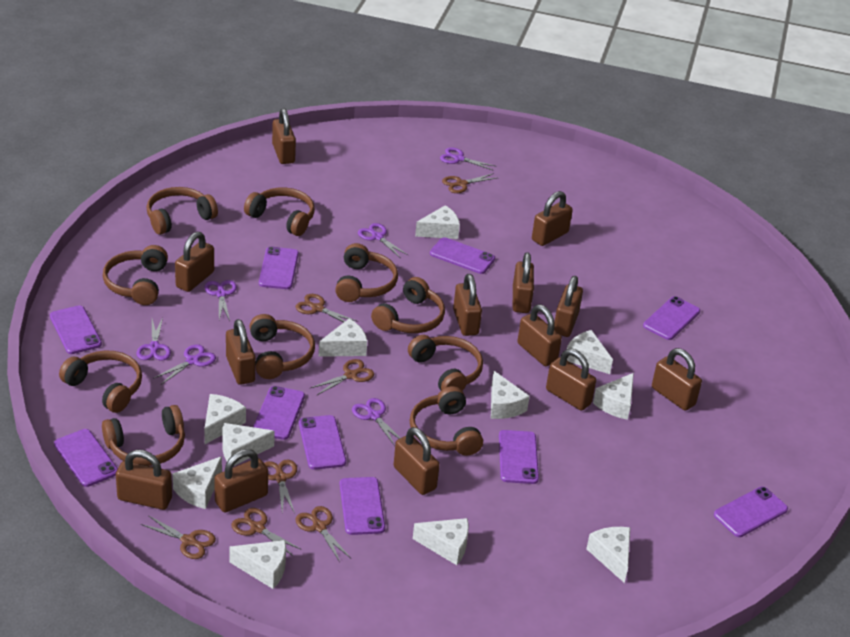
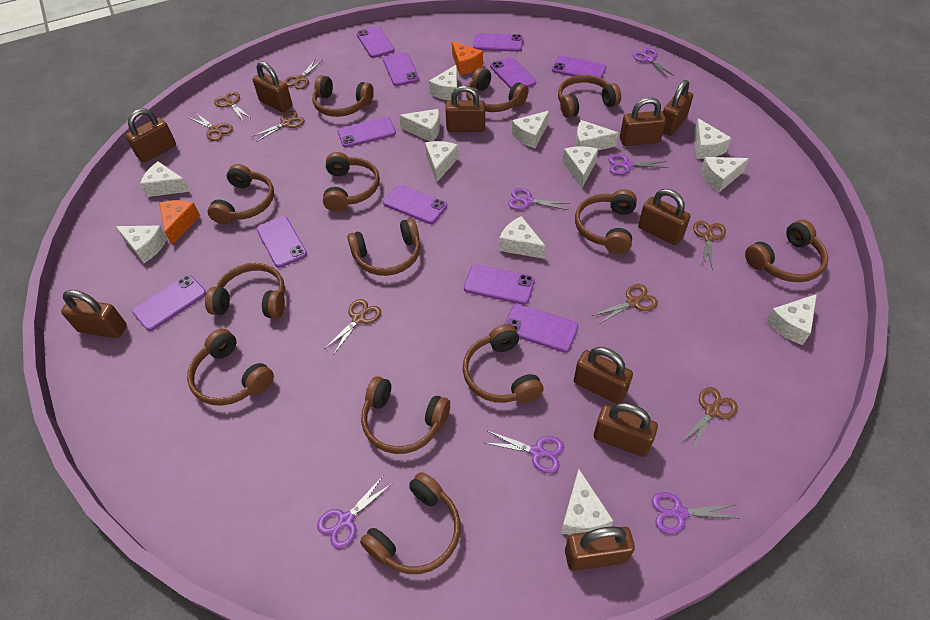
brown headphones: [59,350,142,413] [102,405,185,466] [103,245,168,305] [147,187,218,235] [244,187,315,236] [250,314,315,379] [335,243,398,302] [371,277,445,333] [408,335,483,391] [410,386,483,456] = 10 -> [187,329,274,406] [205,263,285,319] [208,164,274,224] [312,75,374,117] [323,152,380,212] [347,218,420,276] [360,472,461,574] [361,376,450,454] [463,324,543,403] [466,67,529,112] [558,75,621,118] [575,189,637,254] [745,220,828,282] = 13
brown padlock: [116,450,172,510] [175,232,214,292] [214,449,268,512] [226,319,256,385] [272,108,296,164] [394,427,440,495] [453,274,482,336] [513,252,534,313] [517,304,562,366] [532,191,573,246] [546,349,596,411] [554,276,583,337] [652,348,702,411] = 13 -> [61,290,127,338] [125,108,176,162] [252,61,293,112] [445,86,485,132] [565,527,635,571] [574,347,633,404] [594,403,658,457] [620,97,666,146] [638,189,691,245] [663,80,693,136] = 10
brown scissors: [141,515,216,559] [231,508,302,556] [264,459,297,513] [295,506,351,562] [296,294,358,322] [311,359,374,396] [442,173,497,193] = 7 -> [188,112,233,141] [214,92,252,122] [251,111,305,142] [284,59,323,89] [325,299,381,354] [592,284,658,325] [681,387,738,450] [693,220,726,271] = 8
orange cheese: none = 0 -> [159,200,200,245] [452,41,483,75] = 2
purple phone: [50,305,102,354] [54,429,118,487] [253,386,305,440] [259,247,299,289] [299,415,346,470] [339,477,385,535] [430,237,495,274] [499,430,539,484] [643,296,700,340] [714,486,788,537] = 10 -> [132,275,206,331] [256,216,307,268] [337,117,396,148] [356,26,395,58] [383,52,419,86] [383,185,447,224] [464,265,535,305] [473,33,523,52] [490,57,536,89] [504,304,578,352] [552,55,607,78] = 11
white cheese: [173,456,222,509] [204,394,246,444] [222,423,275,466] [229,540,286,589] [319,318,367,357] [413,518,469,565] [415,205,460,239] [491,371,530,419] [567,330,613,374] [586,527,630,583] [593,373,634,420] = 11 -> [115,226,167,263] [140,161,190,197] [399,109,440,142] [425,141,459,183] [429,65,458,100] [499,216,546,259] [512,111,549,148] [561,469,614,535] [563,146,598,188] [576,120,619,150] [694,118,732,159] [701,157,749,193] [766,294,817,345] = 13

